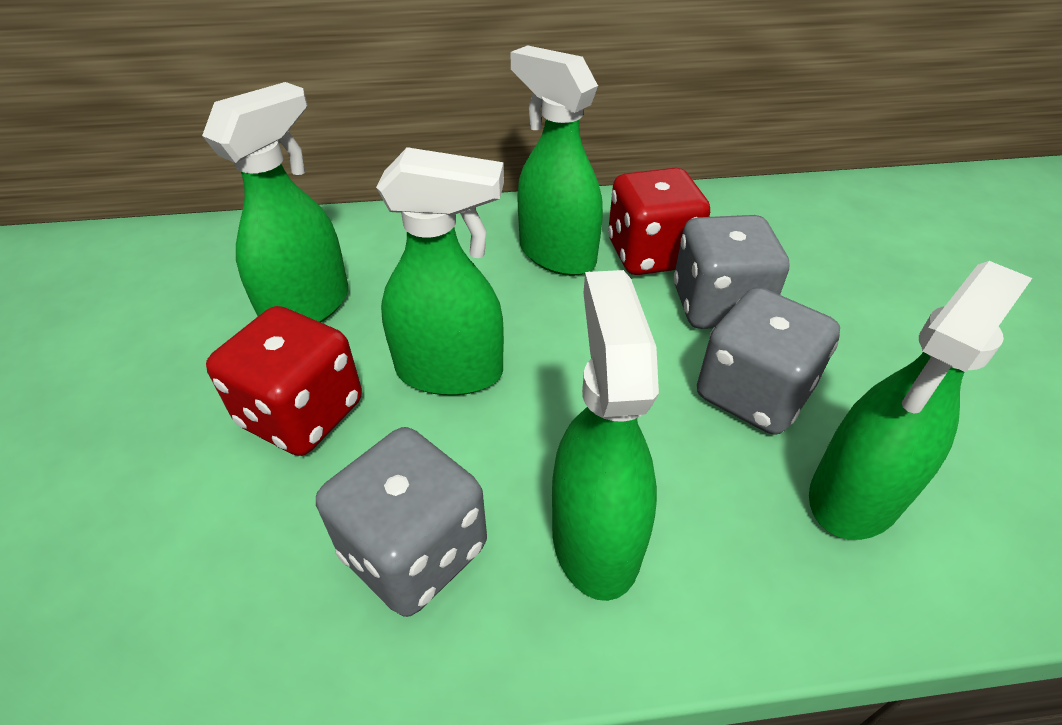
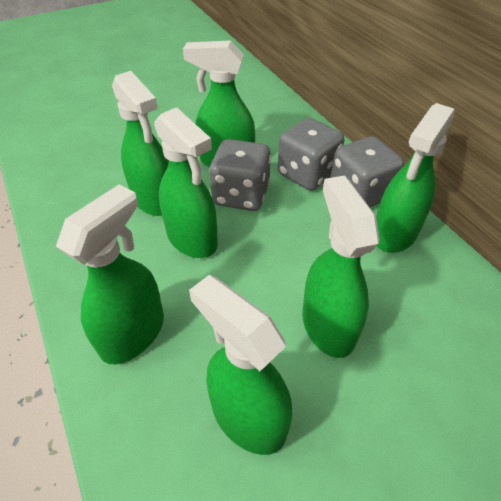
green spray bottle: [202,82,348,322] [376,147,504,395] [510,45,603,276] [552,270,659,601] [809,261,1032,540] = 5 -> [56,185,164,365] [112,71,169,216] [154,107,218,258] [183,41,255,168] [189,275,292,455] [302,175,380,358] [376,103,455,253] = 7
red dice: [206,306,362,456] [608,168,710,275] = 2 -> none = 0

